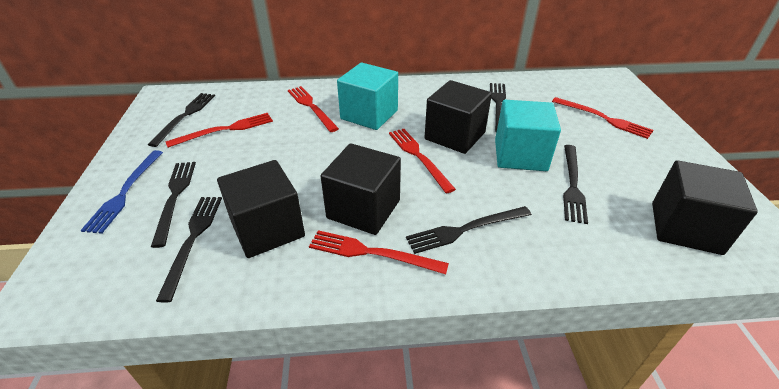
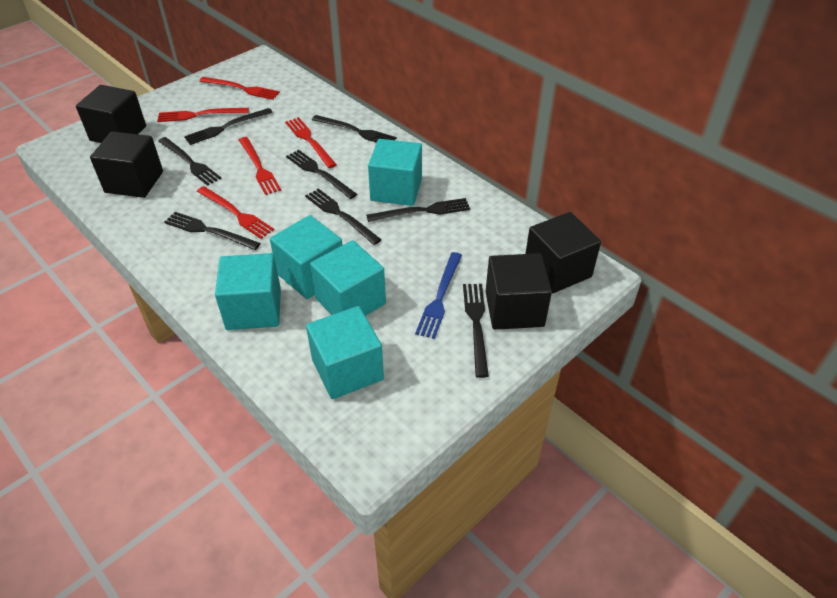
black fork: [148,93,215,147] [151,162,196,248] [156,197,222,303] [406,206,532,254] [490,83,506,132] [563,145,588,224] = 6 -> [158,137,222,186] [164,212,261,250] [184,108,273,145] [286,150,357,199] [305,188,382,245] [312,115,397,143] [366,198,470,222] [463,284,489,378] = 8
turquoise cube: [337,63,398,130] [495,100,561,171] = 2 -> [215,253,281,330] [270,215,342,299] [306,306,384,399] [310,240,386,316] [368,139,422,206] = 5

